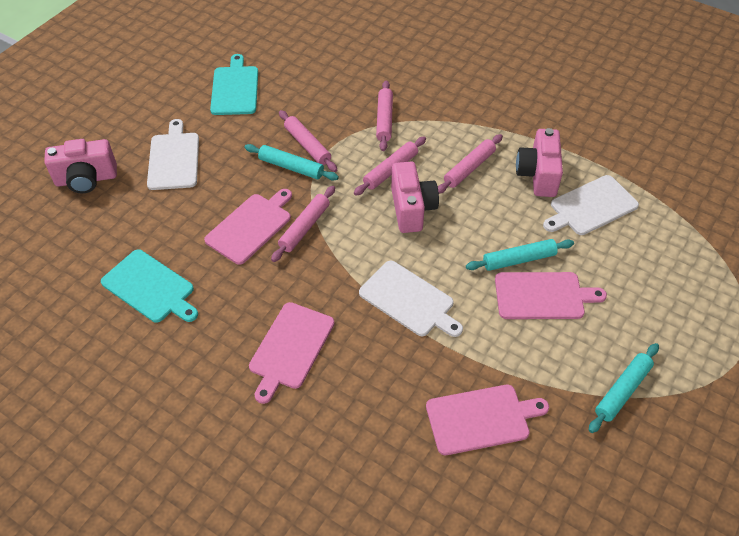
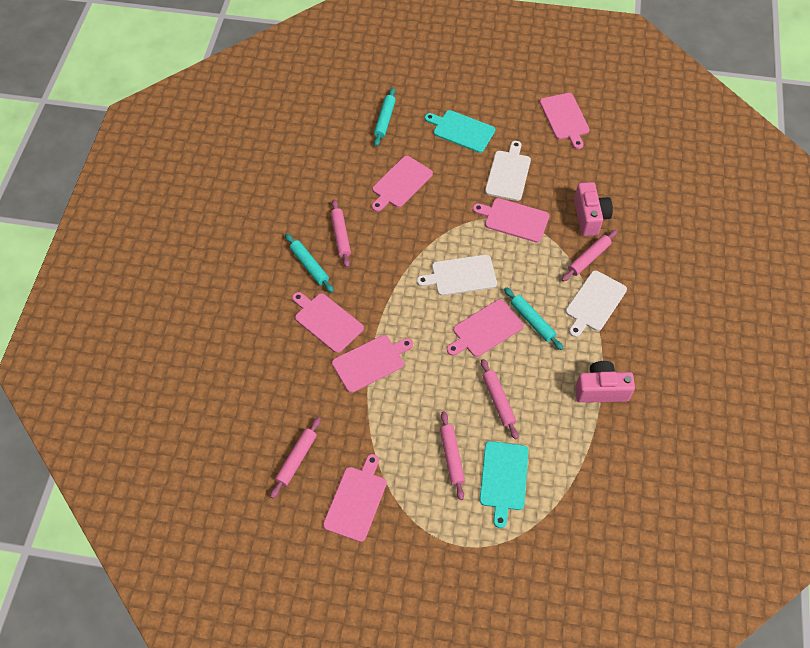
pink camera: [44,139,117,193] [391,161,439,233] [516,128,563,197] = 3 -> [574,182,613,236] [575,361,635,403] = 2
pink cutting board: [204,189,292,265] [249,302,335,404] [426,385,549,455] [495,272,607,319] = 4 -> [292,292,364,353] [323,454,387,542] [332,335,413,393] [372,156,433,212] [447,299,524,357] [473,198,550,243] [540,93,590,149] = 7

